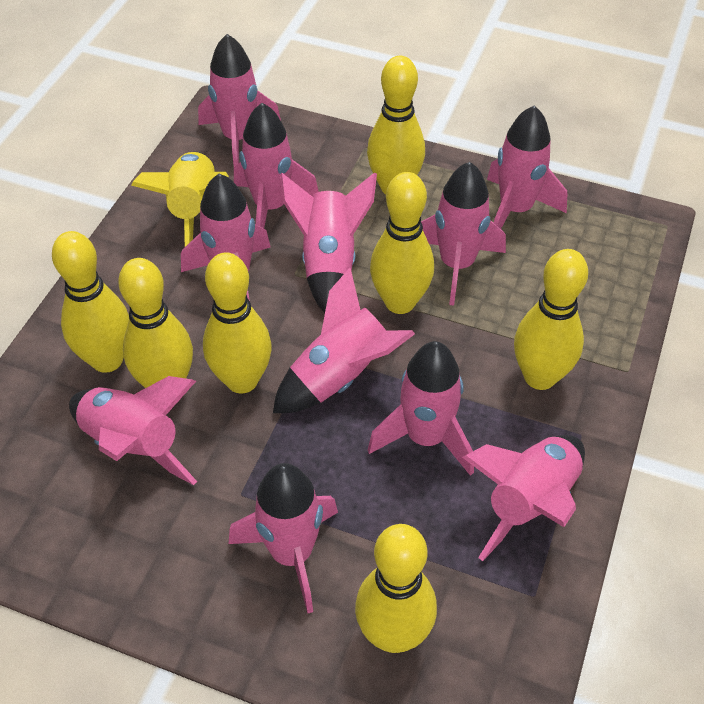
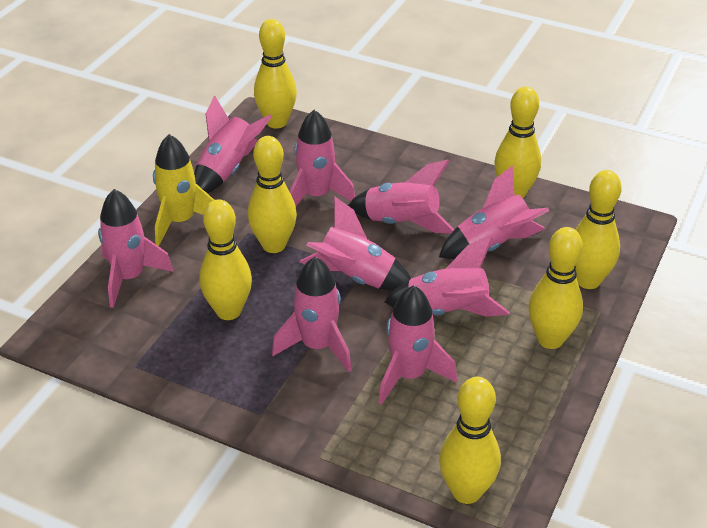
pink rocket: [69,376,197,485] [181,174,270,301] [198,34,281,167] [229,463,338,613] [234,103,319,228] [273,268,415,413] [280,172,377,313] [368,341,474,476] [421,162,506,306] [462,435,585,561] [487,105,567,229] = 11 -> [98,189,174,308] [194,95,272,194] [272,257,352,372] [289,110,355,206] [300,196,411,291] [348,160,455,234] [378,285,457,405] [384,237,510,317] [439,165,550,259] = 9

